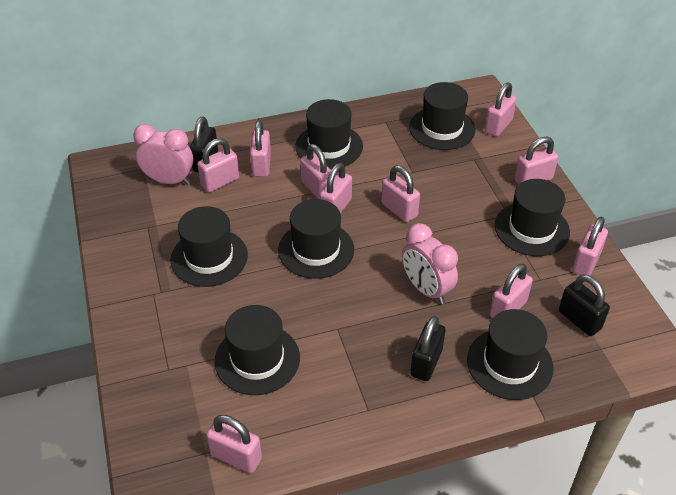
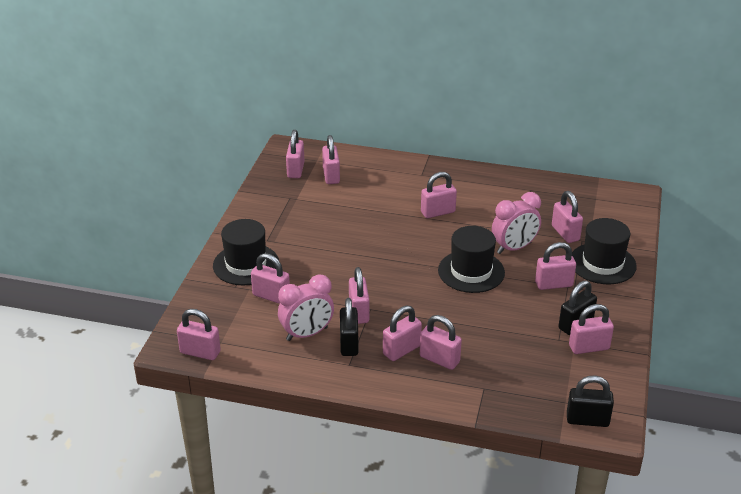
black hat: [170,206,248,287] [215,305,300,395] [278,199,354,279] [295,99,363,169] [409,82,475,150] [467,309,553,400] [495,179,570,256] = 7 -> [213,219,279,285] [438,226,505,293] [572,218,637,284] = 3
pink padlock: [197,138,239,192] [206,415,262,473] [250,120,271,177] [300,144,331,199] [320,163,352,214] [381,165,420,222] [485,82,517,137] [489,264,533,318] [514,137,558,185] [572,217,608,275] = 10 -> [177,309,221,360] [251,253,290,304] [286,130,305,178] [322,135,340,184] [349,267,369,324] [383,306,422,361] [420,315,462,370] [421,172,457,218] [535,242,576,290] [552,191,583,243] [569,304,614,354] = 11

